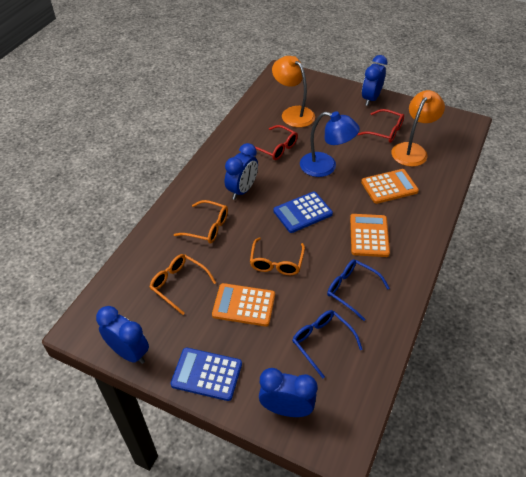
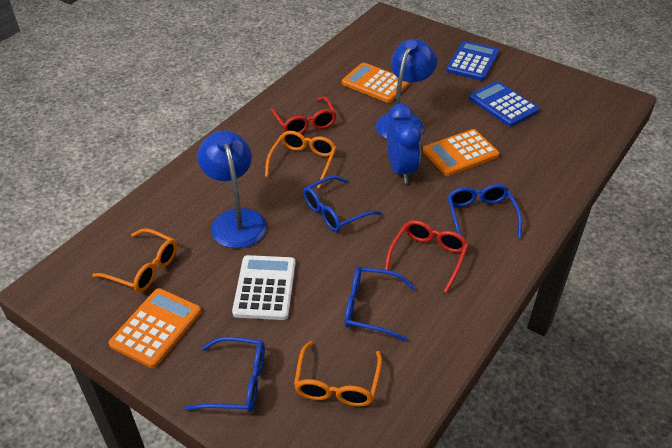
blue clock: [96,306,149,364] [225,143,258,200] [259,368,317,417] [362,55,387,106] = 4 -> [387,103,421,183] = 1
blue glasses: [292,310,363,378] [327,259,390,321] = 2 -> [184,337,265,412] [303,176,382,232] [345,267,416,342] [447,184,522,238] = 4
blue lamp: [300,111,360,177] = 1 -> [197,130,267,248] [376,39,437,139] = 2
orange lamp: [272,56,315,127] [391,90,445,167] = 2 -> none = 0
white calculator: none = 0 -> [232,255,295,320] = 1

